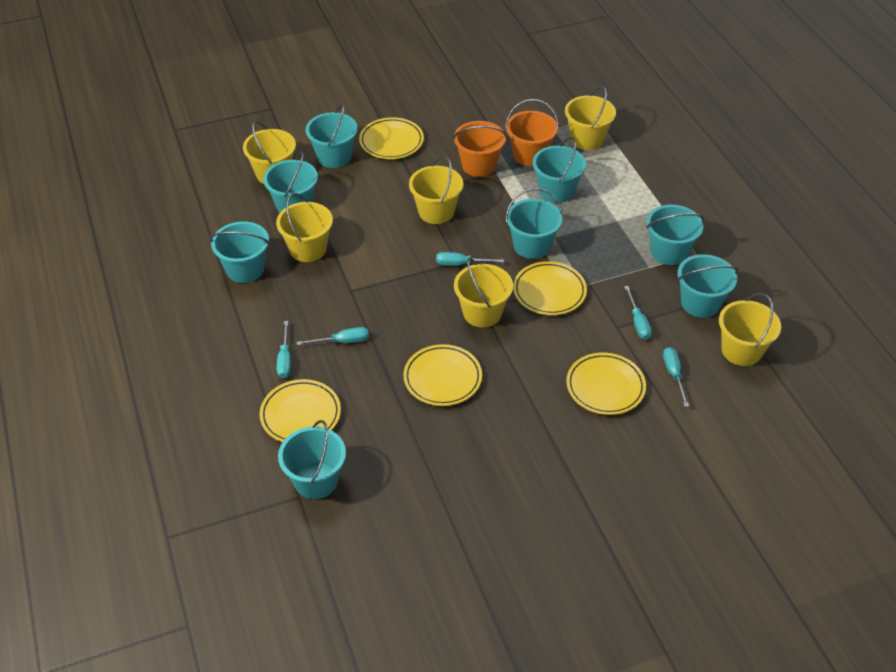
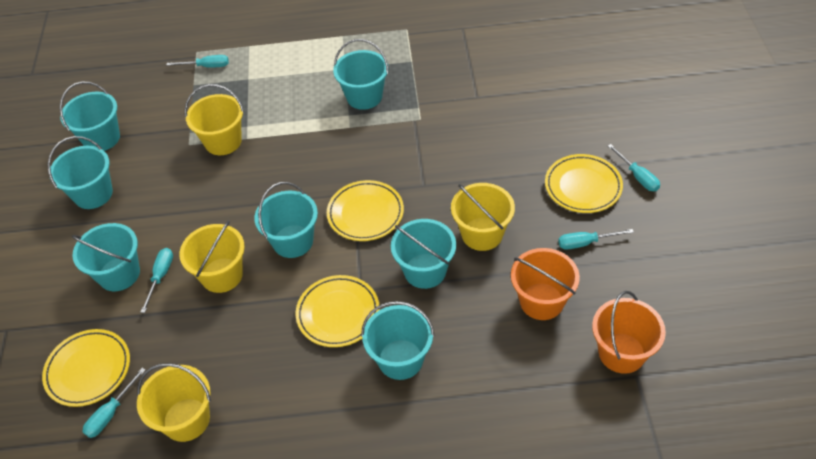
turquoise bucket: [210,221,270,283] [263,152,318,213] [278,420,346,499] [306,104,358,168] [506,188,563,259] [533,137,586,203] [646,205,704,265] [677,254,738,318] = 8 -> [48,136,113,209] [59,82,120,151] [72,223,140,291] [254,182,318,258] [333,39,389,110] [361,301,435,380] [391,219,456,289] = 7
yellow bucket: [243,121,296,184] [276,193,333,262] [409,156,463,224] [454,258,513,327] [565,86,616,150] [719,293,781,366] = 6 -> [137,363,211,442] [179,220,245,293] [185,84,244,155] [451,183,515,251] = 4
yellow plate: [260,379,341,442] [359,117,424,159] [403,344,482,406] [513,261,587,315] [566,353,646,415] = 5 -> [42,329,130,407] [296,275,380,347] [327,180,404,241] [545,154,623,213] = 4

